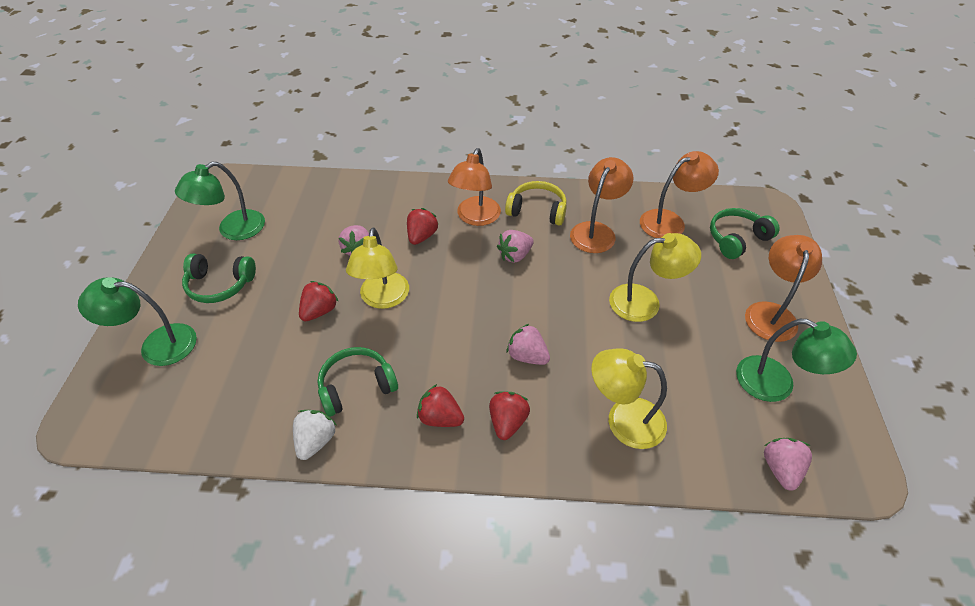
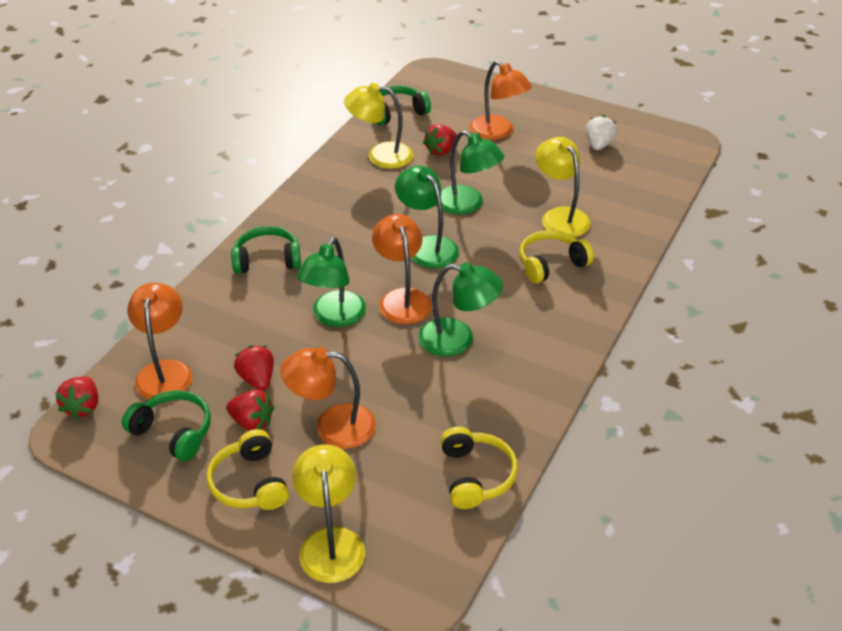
green lamp: [78,277,197,366] [175,162,265,240] [736,319,857,402] = 3 -> [297,237,366,327] [395,166,459,268] [419,262,503,357] [441,130,505,215] = 4
pink strawberry: [339,225,369,256] [497,230,534,263] [507,324,550,365] [764,438,812,491] = 4 -> none = 0
yellow headphones: [505,181,567,226] = 1 -> [206,429,289,510] [441,427,518,509] [519,230,594,284] = 3

